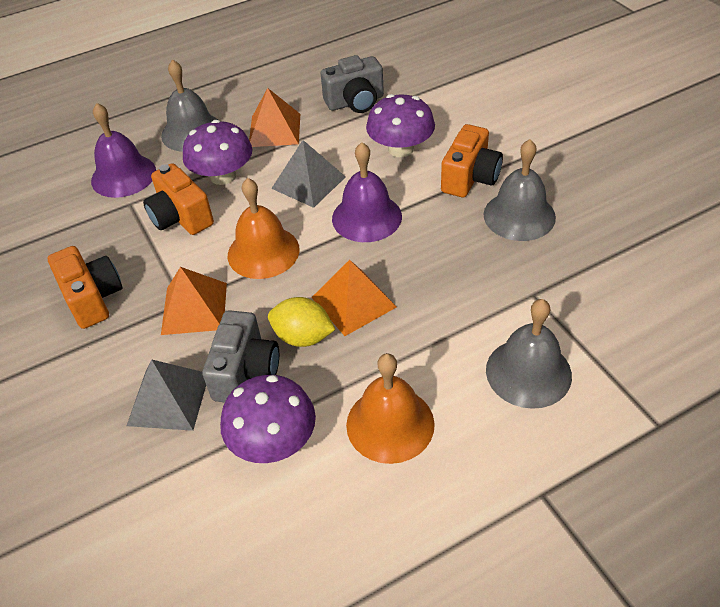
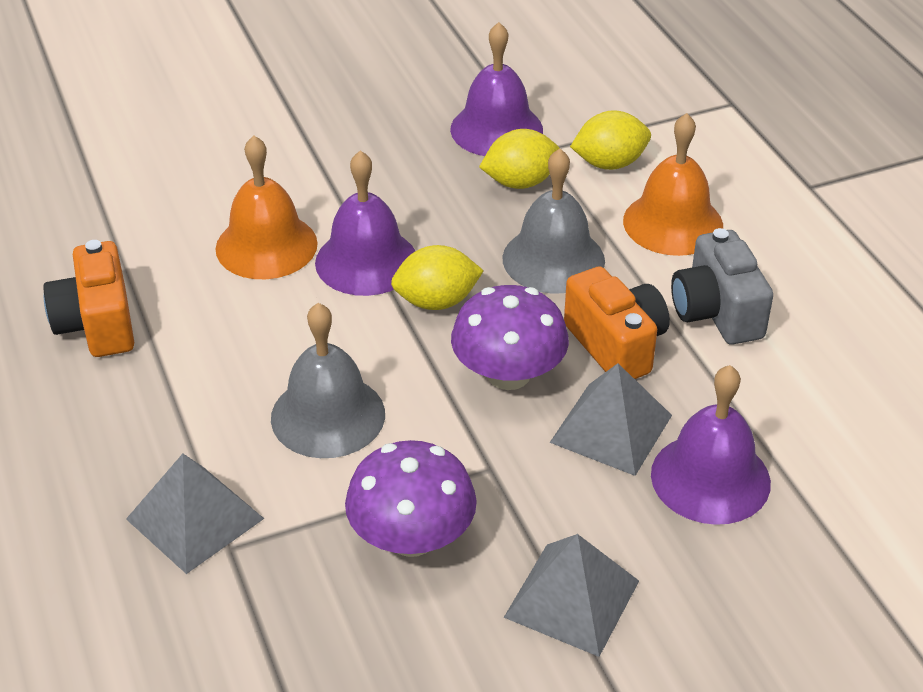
grey bell: [161,60,218,152] [484,139,556,241] [486,299,572,409] = 3 -> [271,303,385,458] [502,148,605,293] = 2
grey camera: [202,310,279,402] [321,55,384,113] = 2 -> [671,228,773,345] = 1
grey pyramid: [127,359,206,431] [271,140,346,208] = 2 -> [126,454,264,574] [503,534,639,657] [550,363,672,476] = 3
orange camera: [48,246,123,329] [143,163,214,235] [441,124,503,197] = 3 -> [43,240,134,357] [564,266,670,379] = 2
orange pyramid: [161,267,227,335] [249,88,300,147] [311,260,396,336] = 3 -> none = 0
purple bell: [91,103,156,198] [332,142,402,242] = 2 -> [315,150,415,296] [450,22,543,156] [651,365,771,525] = 3
purple mushroom: [183,120,252,185] [220,375,316,463] [366,94,435,157] = 3 -> [345,440,477,557] [451,285,569,390] = 2
yellow lemon: [268,297,336,347] = 1 -> [391,245,484,310] [479,129,559,189] [570,110,651,170] = 3

